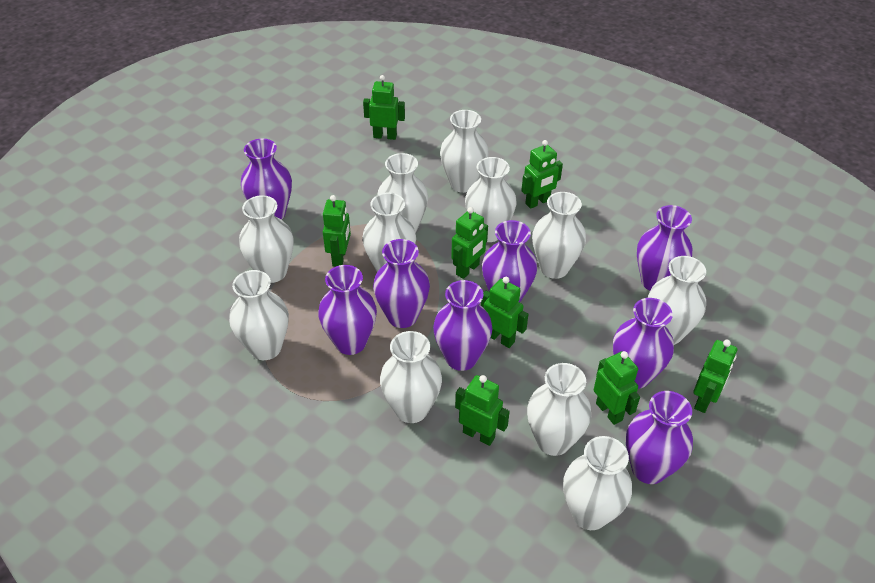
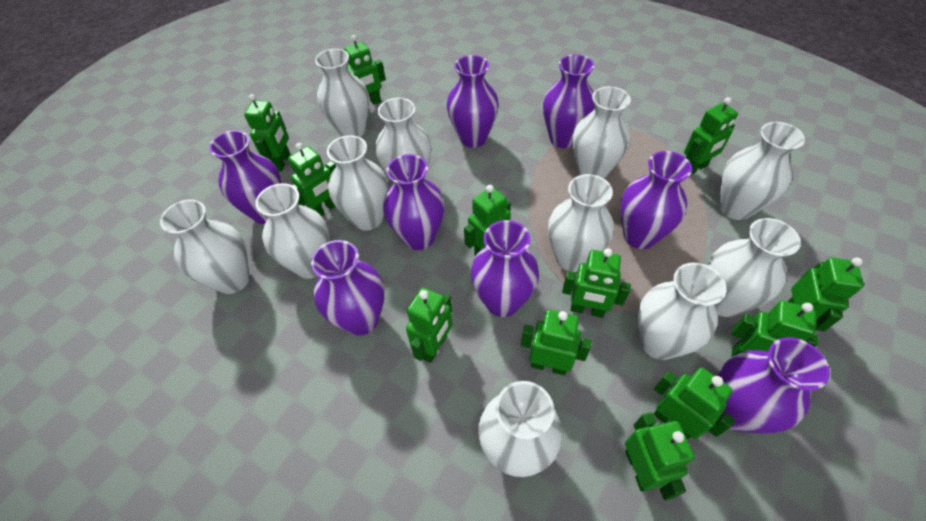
green robot: [323,195,351,267] [363,75,405,140] [451,207,488,279] [455,375,510,446] [481,277,528,348] [521,140,563,209] [594,351,640,425] [693,339,737,413] = 8 -> [244,94,290,171] [288,143,336,216] [344,35,386,105] [406,287,452,363] [464,185,511,256] [521,310,592,375] [562,248,631,318] [625,412,694,500] [654,367,735,440] [684,97,738,176] [731,301,819,358] [788,257,864,332] = 12

